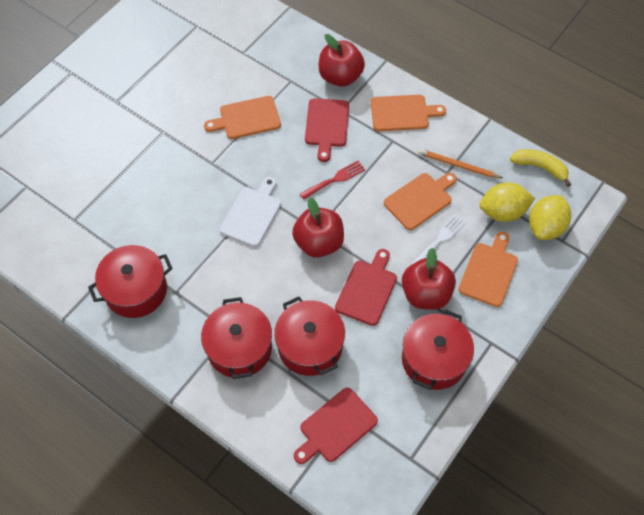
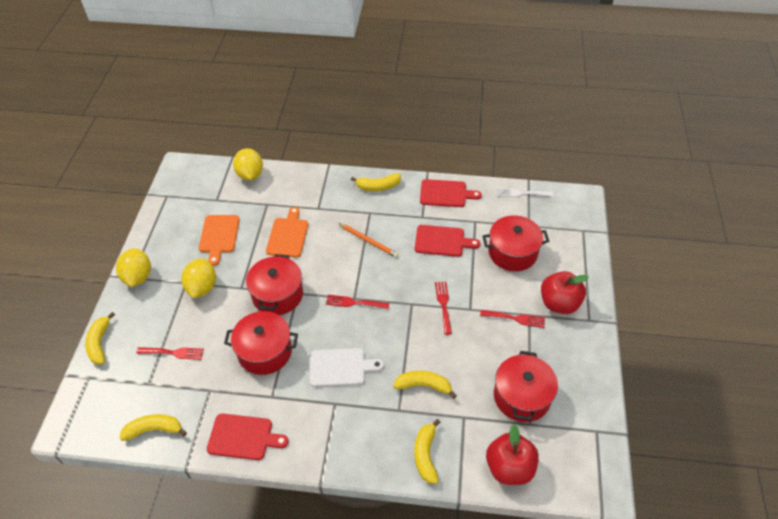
orange cutting board: [204,96,281,139] [371,95,446,131] [384,173,457,230] [458,232,518,307] = 4 -> [199,215,240,266] [266,207,308,257] = 2
red apple: [292,197,344,258] [319,34,365,87] [402,248,456,310] = 3 -> [486,424,539,485] [541,271,588,314] = 2
red fork: [300,161,365,199] = 1 -> [136,347,204,360] [326,295,389,309] [435,281,452,335] [480,310,545,328] = 4
yellow banana: [510,149,571,187] = 1 -> [85,312,115,365] [120,414,187,441] [351,173,401,191] [393,371,456,399] [414,419,440,484] = 5
yellow lemon: [479,183,535,222] [529,195,571,240] = 2 -> [116,248,151,287] [181,258,216,298] [233,148,263,181] = 3

